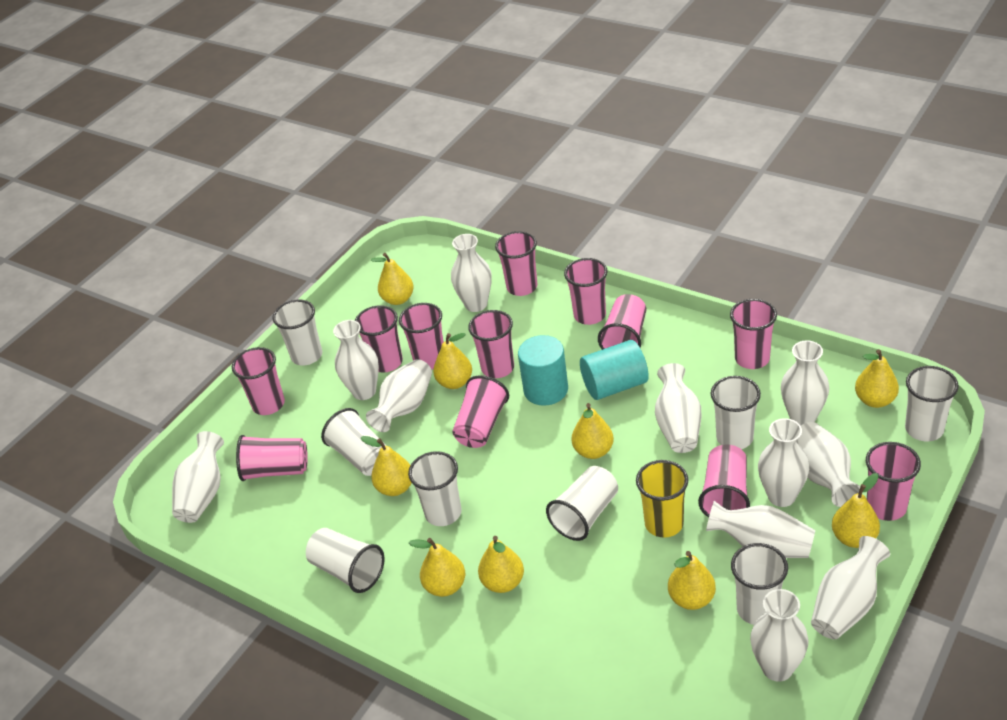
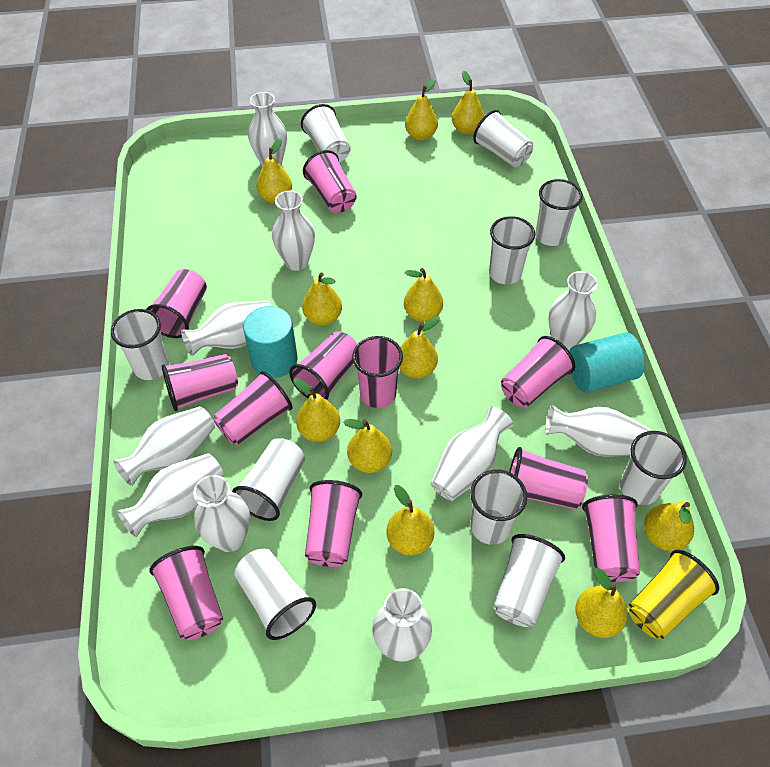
pink cup: [232,347,285,415] [236,435,308,481] [355,305,403,373] [399,303,444,370] [453,375,509,448] [468,310,514,378] [495,231,537,296] [564,258,608,325] [598,294,646,350] [698,444,750,517] [730,299,777,369] [866,442,921,521] = 12 -> [146,269,207,338] [150,546,223,640] [162,354,238,411] [214,371,292,445] [289,331,357,400] [303,150,357,213] [305,480,362,567] [352,336,403,408] [501,336,575,407] [509,447,588,510] [582,494,640,582] = 11
white cup: [272,300,322,366] [306,528,385,593] [321,408,387,476] [408,451,462,526] [546,466,618,541] [711,376,761,449] [731,543,788,625] [905,366,959,441] = 8 -> [111,309,169,380] [232,438,305,521] [234,549,316,640] [301,104,350,163] [470,469,527,545] [473,110,533,167] [489,216,535,285] [493,534,565,627] [535,179,583,246] [620,431,687,505] = 10
white vase: [172,431,224,523] [333,320,379,400] [366,359,432,432] [451,234,492,312] [655,363,701,453] [706,501,815,558] [750,589,809,682] [758,418,809,507] [781,340,829,426] [796,422,860,507] [811,536,890,639] = 11 -> [113,406,215,487] [117,453,224,538] [181,300,271,356] [193,475,250,552] [248,92,287,167] [272,191,315,271] [372,588,432,662] [431,406,513,501] [545,405,651,457] [549,271,598,351] = 10
yellow pear: [361,436,411,496] [371,253,414,305] [409,538,465,597] [433,333,472,389] [478,536,524,593] [572,403,614,459] [668,551,716,610] [832,473,880,548] [855,349,899,408] = 9 -> [257,138,292,203] [293,378,340,442] [302,272,342,325] [343,419,392,473] [386,485,434,556] [399,316,440,379] [404,268,443,322] [405,79,438,141] [452,71,485,134] [575,568,628,638] [644,502,694,551] = 11

